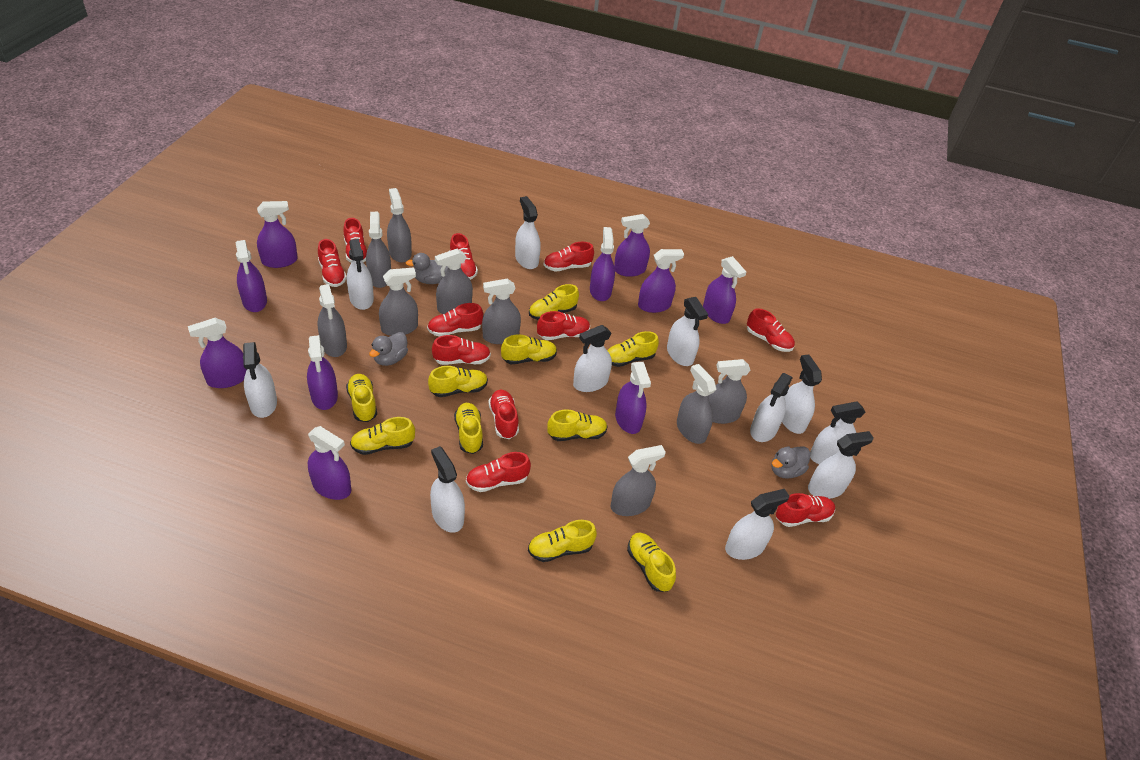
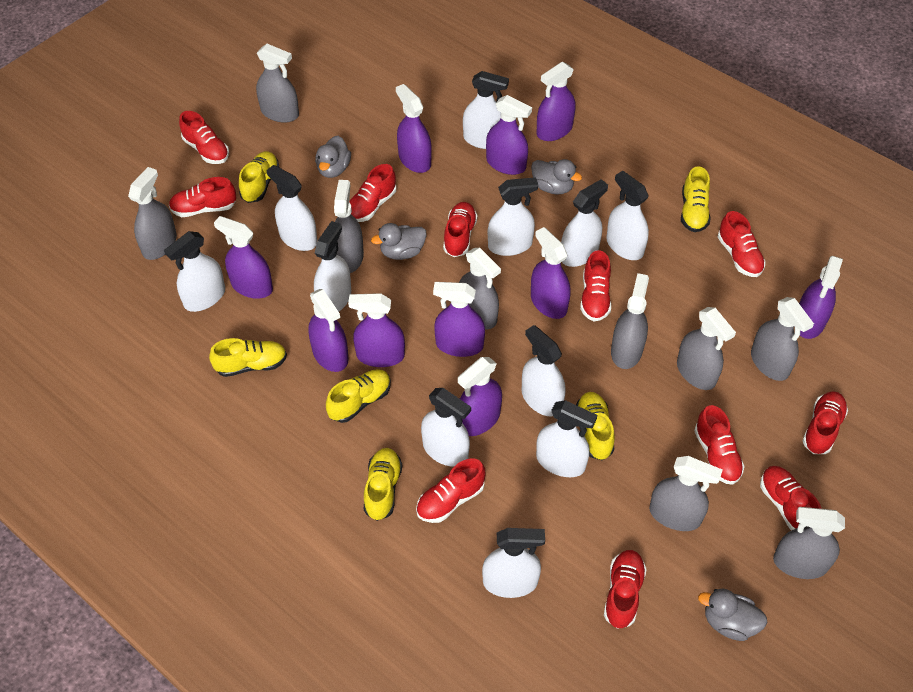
grey duck: [369,332,408,366] [406,253,448,284] [771,446,810,479] = 3 -> [315,136,351,178] [371,223,427,260] [531,159,582,195] [698,589,768,641] = 4
yellow shoe: [346,374,377,422] [350,417,415,455] [428,366,488,397] [454,403,483,454] [501,334,557,364] [528,520,597,562] [529,284,579,320] [547,409,608,441] [607,331,659,367] [627,532,676,592] = 10 -> [209,338,287,377] [239,151,279,203] [326,369,391,423] [364,448,402,521] [576,392,615,460] [681,166,710,232] = 6

